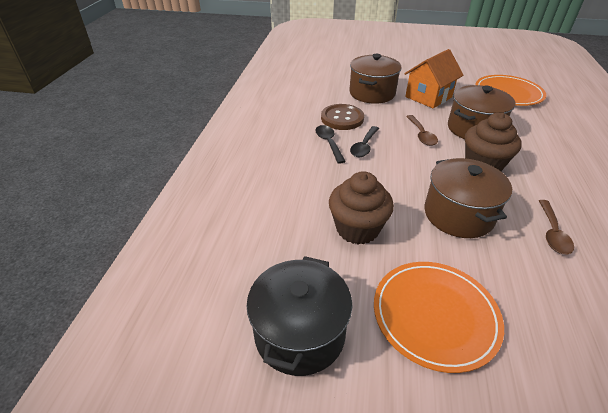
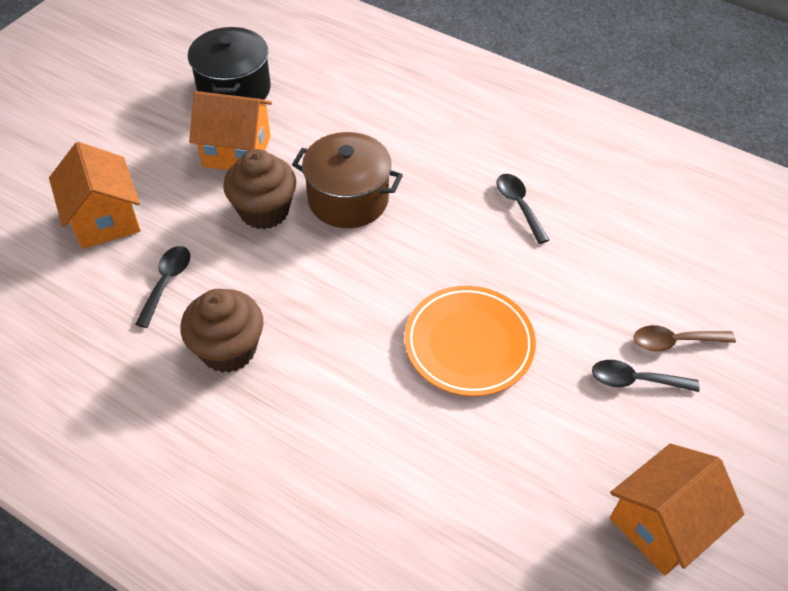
black spoon: [316,125,346,164] [350,126,379,157] = 2 -> [135,246,190,328] [496,174,549,244] [592,360,699,392] = 3
brown button: [321,104,364,130] = 1 -> none = 0
brown pot: [349,54,402,104] [424,158,512,238] [448,85,516,139] = 3 -> [292,132,403,228] = 1
brown spoon: [406,115,438,146] [538,200,574,254] = 2 -> [634,325,736,351] = 1
orange house: [404,49,464,108] = 1 -> [49,142,141,249] [189,91,272,170] [610,443,744,576] = 3
orange plate: [374,262,504,373] [475,75,546,106] = 2 -> [405,286,536,396] = 1

